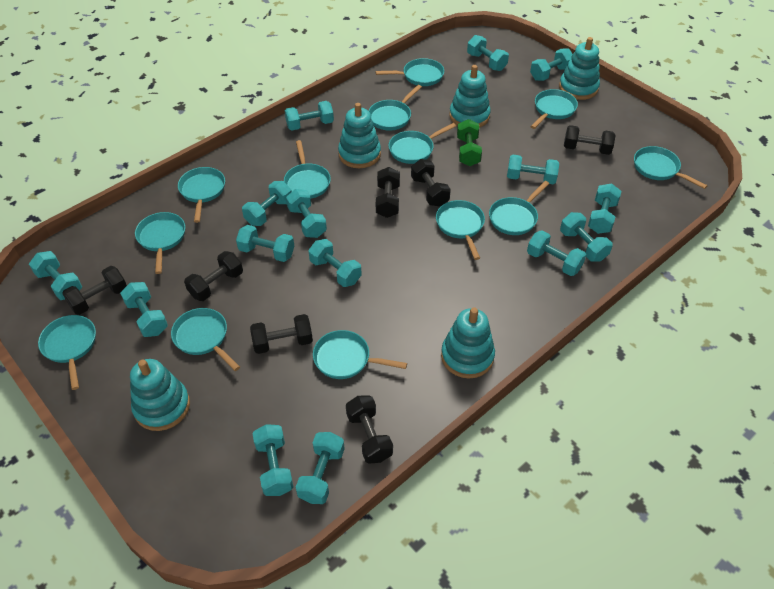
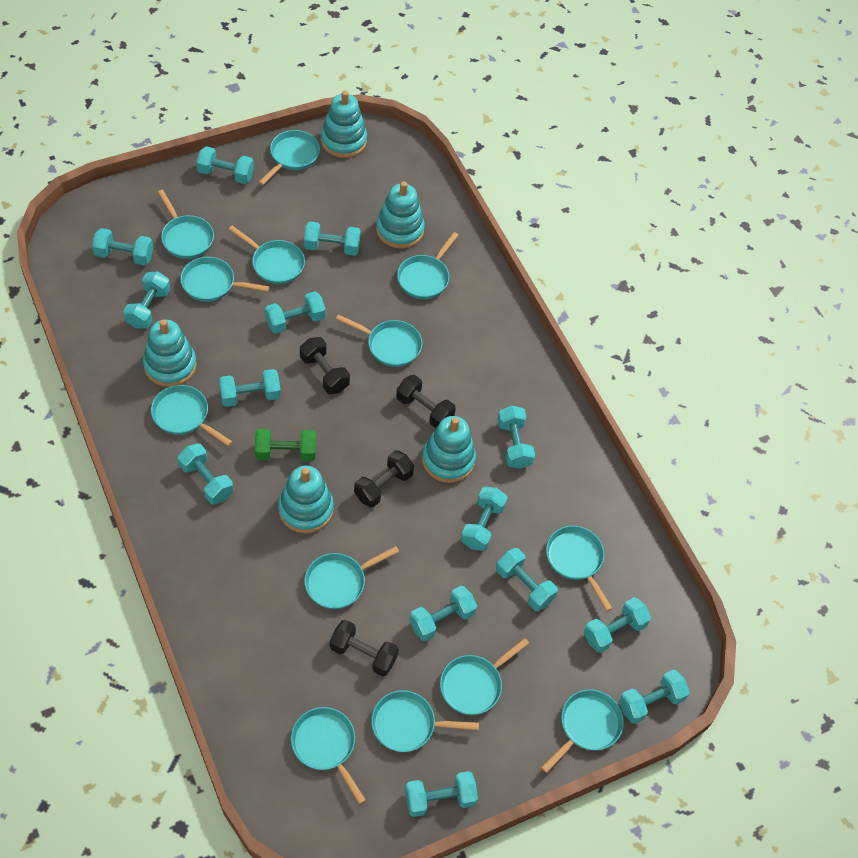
black dumbbell: [62,266,127,315] [184,251,243,301] [250,314,313,354] [346,396,393,464] [376,167,400,218] [411,159,451,207] [564,125,616,155] = 7 -> [300,337,350,394] [330,620,399,676] [354,450,414,508] [396,375,456,428] = 4
turquoise dumbbell: [29,251,82,300] [120,282,168,337] [236,225,294,262] [242,181,292,226] [253,424,293,496] [285,101,334,130] [286,189,327,238] [296,432,345,504] [308,239,362,287] [467,35,509,71] [507,155,559,184] [527,230,586,276] [530,48,573,81] [560,212,613,262] [588,183,621,234] = 15 -> [92,228,153,265] [123,272,170,329] [178,443,233,504] [196,146,254,184] [219,369,281,407] [265,291,326,334] [304,222,361,256] [405,771,478,817] [409,586,477,641] [461,487,508,551] [496,548,558,611] [497,406,535,469] [584,597,651,653] [619,670,690,724] = 14

